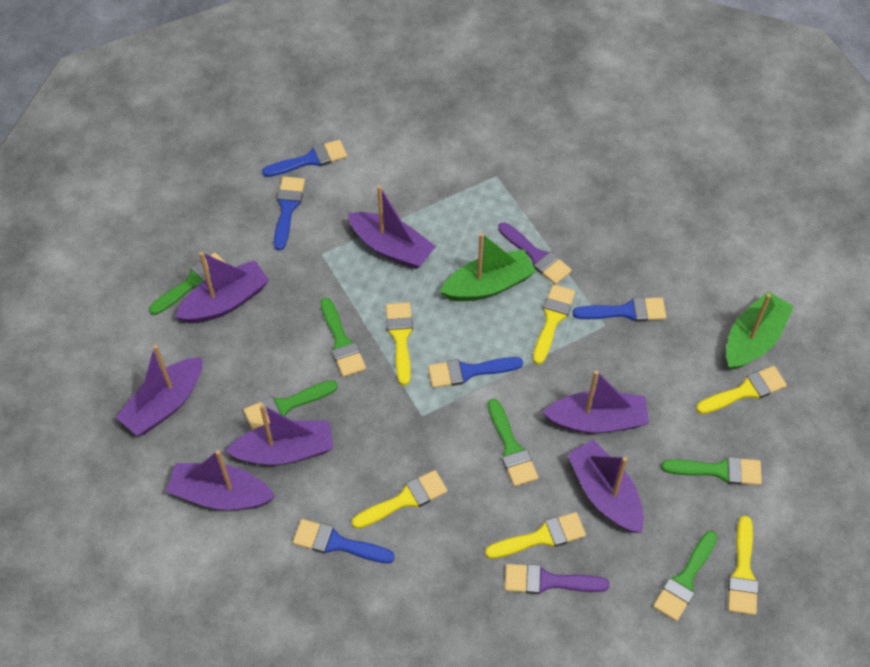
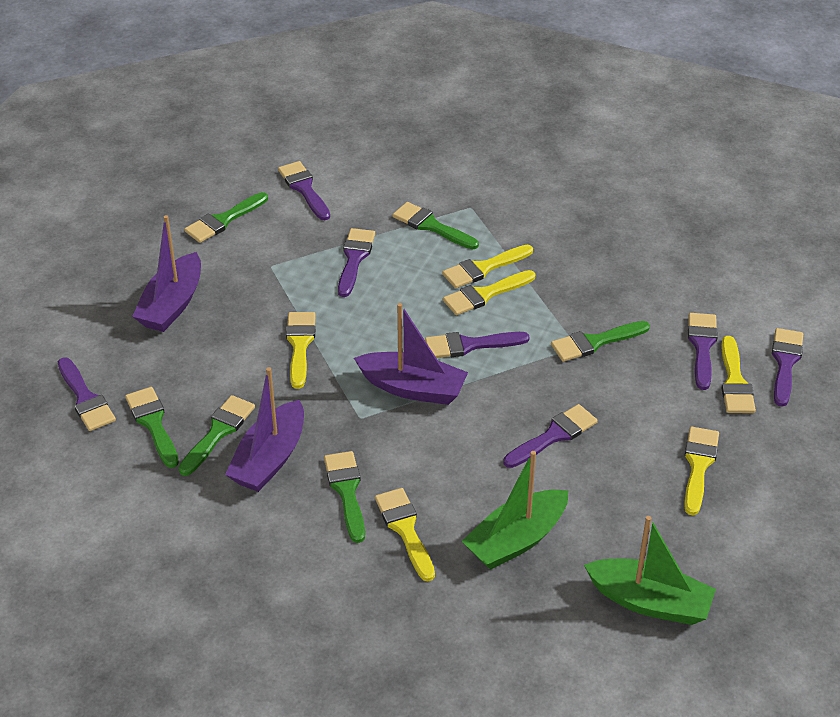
blue brush: [262,140,347,177] [274,176,305,251] [293,519,395,563] [428,357,523,388] [573,297,666,322] = 5 -> none = 0
purple boat: [115,345,203,436] [166,450,275,510] [175,252,269,323] [226,404,333,466] [348,185,436,269] [543,370,649,434] [567,440,644,533] = 7 -> [132,215,201,332] [225,367,304,492] [354,303,468,405] = 3
purple brush: [498,222,572,285] [505,564,609,594] = 2 -> [58,357,116,431] [278,161,330,220] [338,228,375,297] [425,332,530,358] [504,404,598,468] [688,313,718,390] [772,328,803,407] = 7

